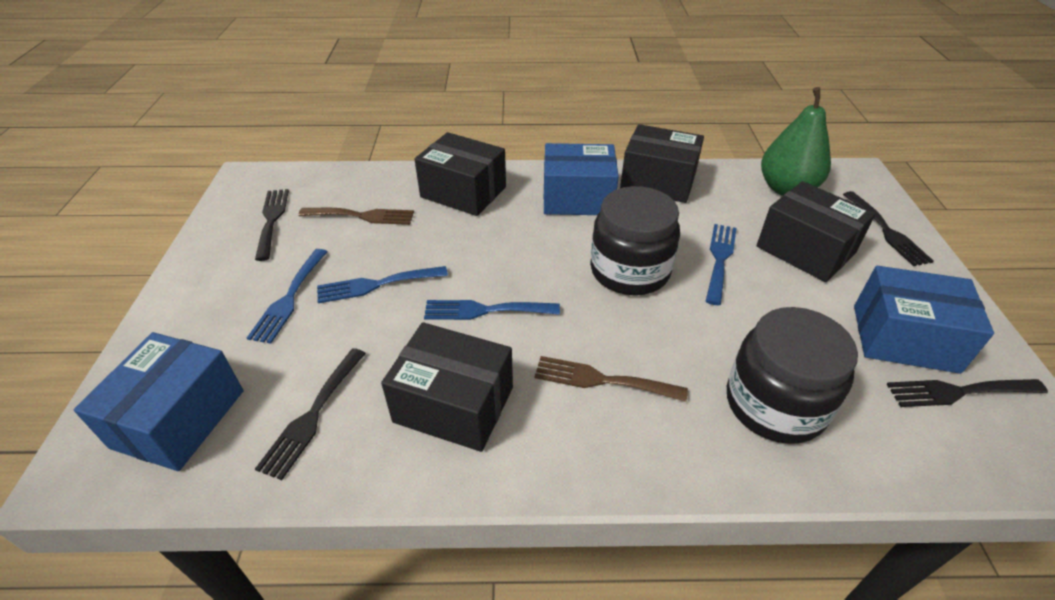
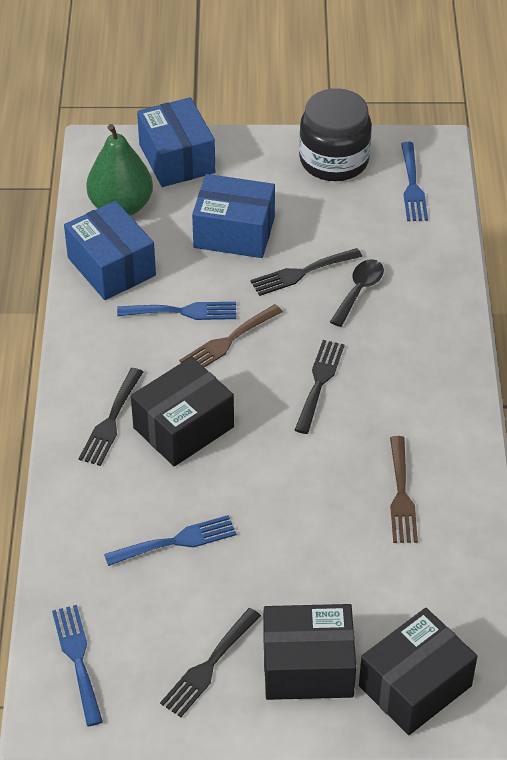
black box: [381,322,513,452] [415,132,506,216] [620,124,704,203] [756,181,876,282] = 4 -> [131,357,234,466] [263,604,356,700] [359,608,477,735] = 3
black jar: [590,186,680,295] [727,307,858,444] = 2 -> [299,88,372,181] = 1
black spoon: none = 0 -> [330,259,384,327] = 1

